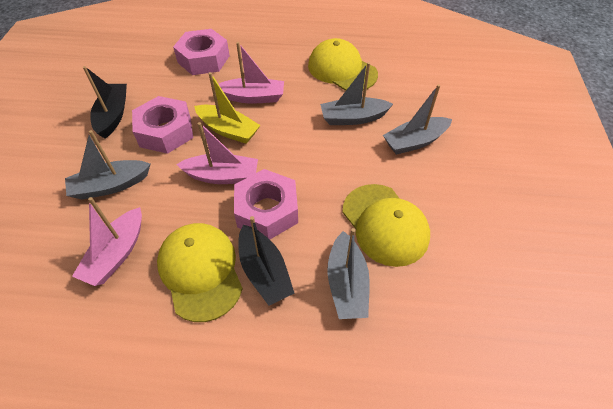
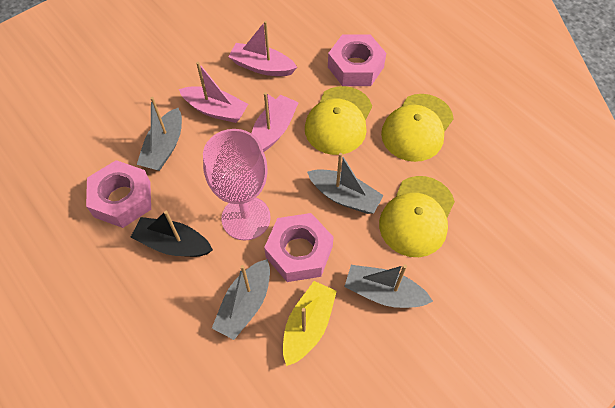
black boat: [83,66,127,138] [238,216,295,306] = 2 -> [130,211,213,257] = 1
pink goblet: none = 0 -> [203,129,271,240] = 1

